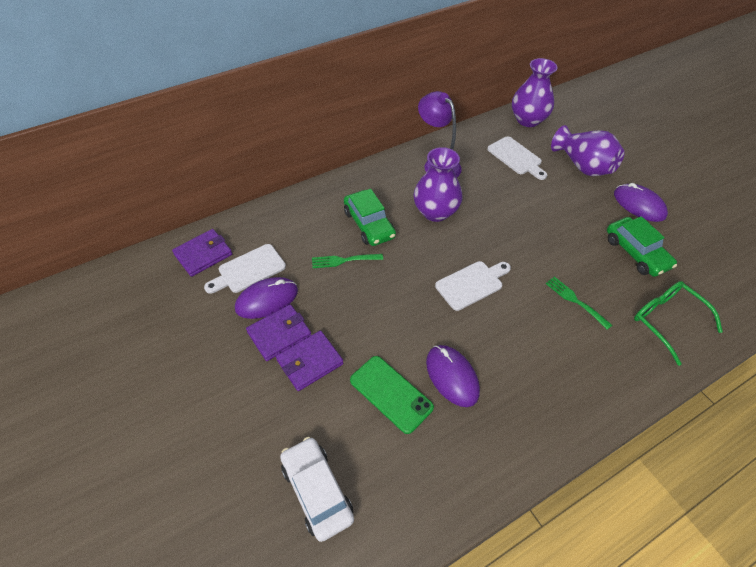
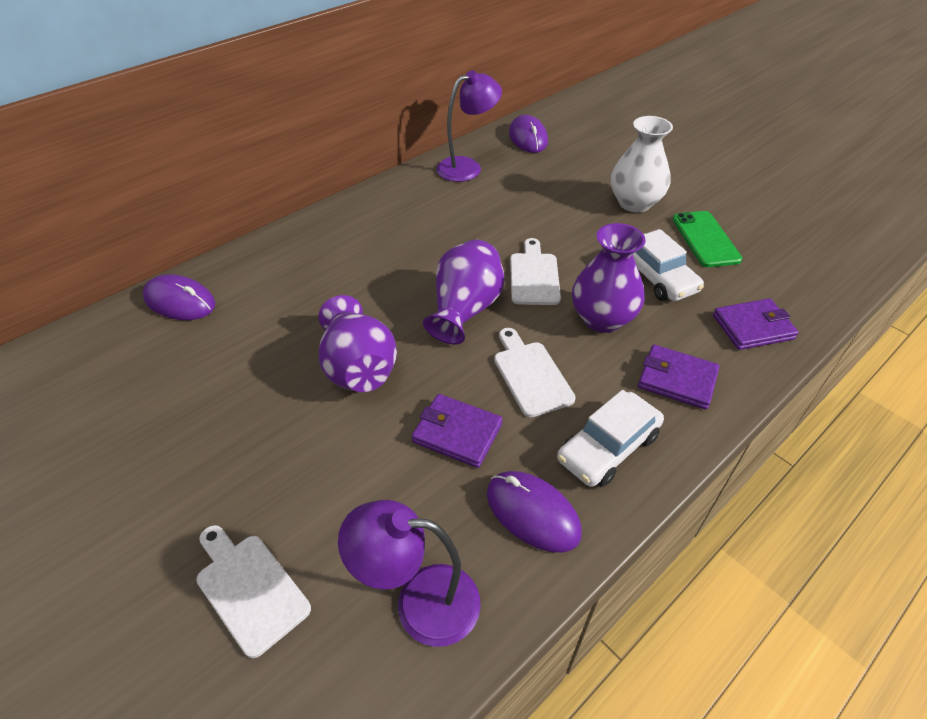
green car: [344,189,396,246] [607,216,677,277] = 2 -> none = 0
green fork: [312,254,383,268] [546,276,612,330] = 2 -> none = 0
green glasses: [634,281,723,366] = 1 -> none = 0
purple lamp: [418,91,462,177] = 1 -> [338,500,481,647] [436,70,502,182] = 2
white car: [280,437,354,542] = 1 -> [557,390,664,487] [633,229,704,301] = 2
white vase: none = 0 -> [611,116,673,213] = 1

